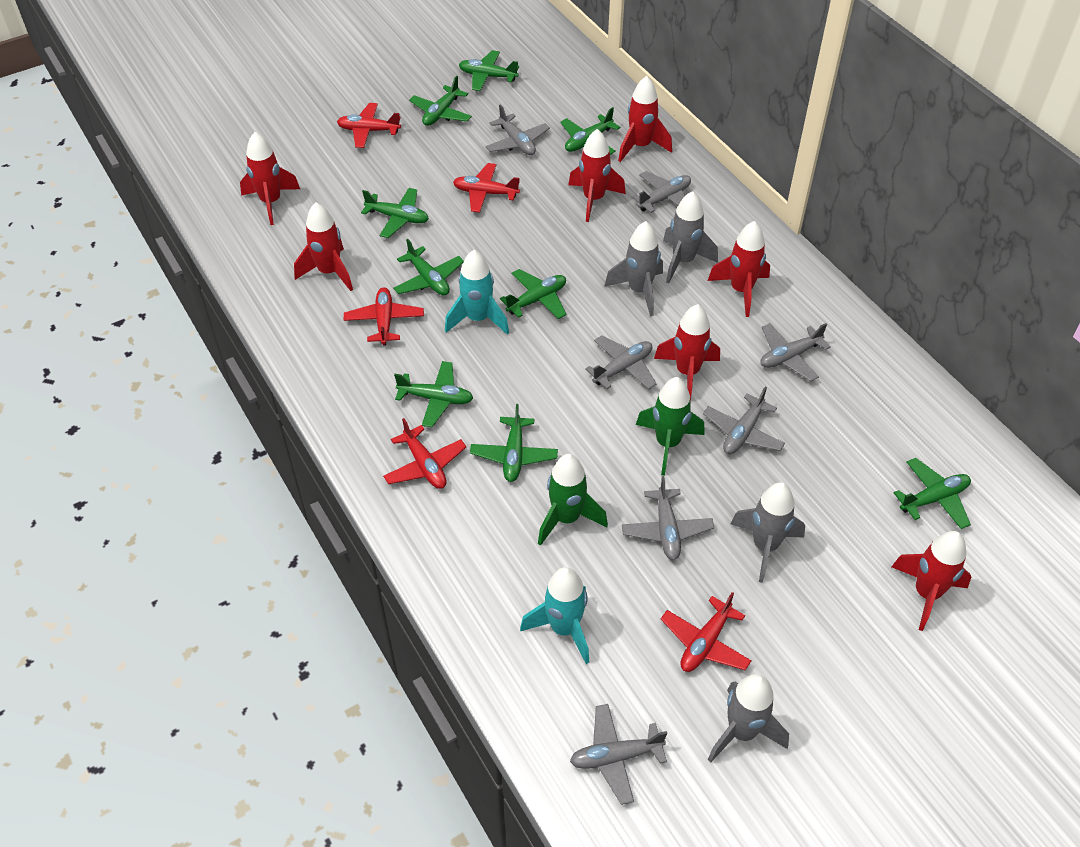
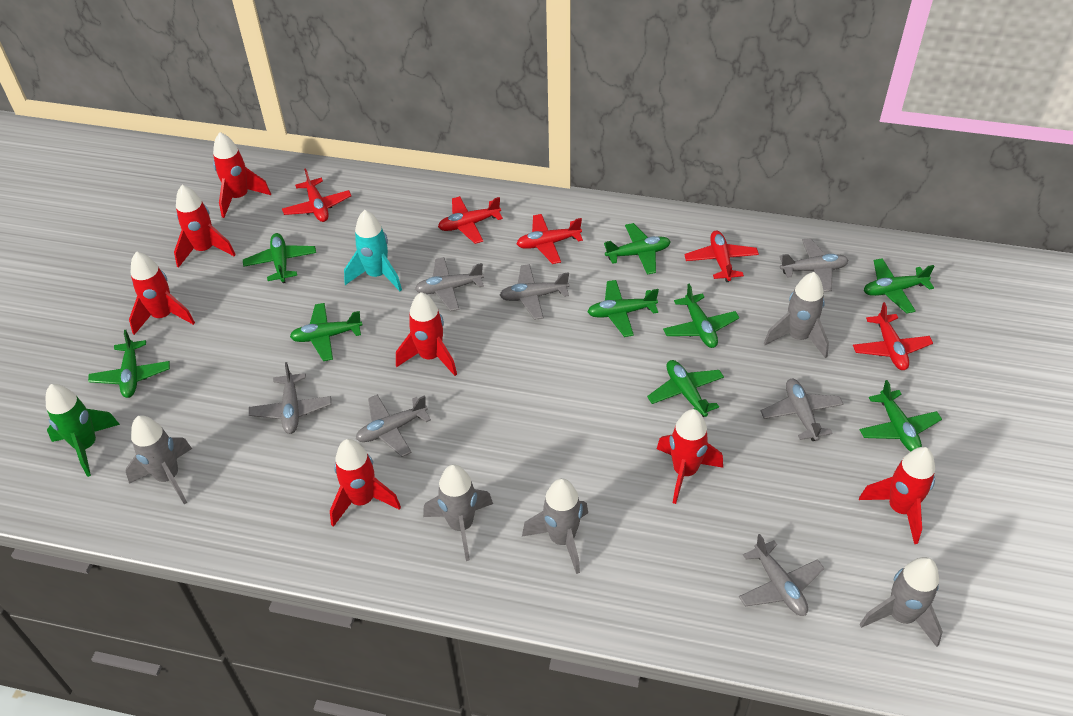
green rocket: [538,454,608,546] [636,377,705,476] = 2 -> [46,384,120,477] = 1
grey rocket: [604,221,663,316] [663,191,718,283] [708,674,789,763] [731,482,805,583] = 4 -> [126,416,192,504] [423,464,493,561] [522,478,588,574] [764,272,829,359] [860,557,943,647] = 5
turquoise rocket: [445,250,509,335] [520,567,589,664] = 2 -> [344,210,402,291] = 1

